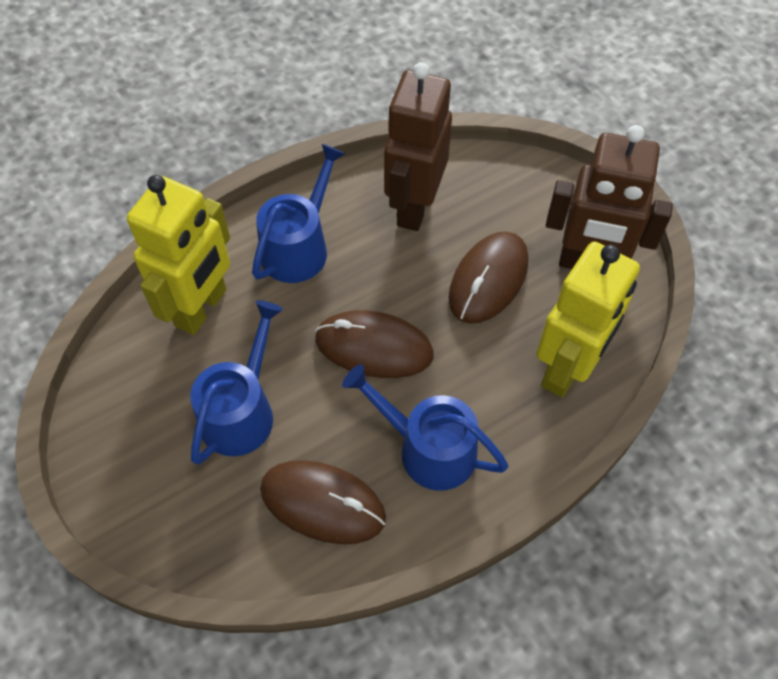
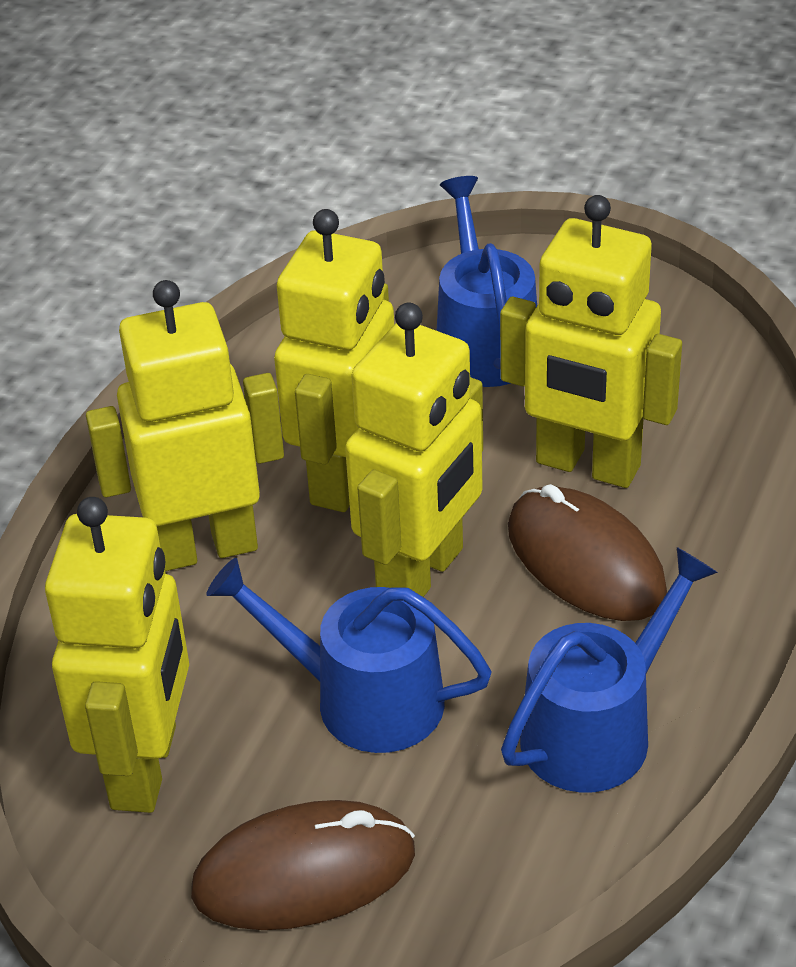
brown mouse: [260,460,386,544] [315,310,433,378] [449,231,528,324] = 3 -> [191,800,415,930] [508,484,667,621] = 2
brown robot: [384,62,452,231] [546,125,673,269] = 2 -> none = 0
yellow robot: [127,175,230,335] [536,241,640,398] = 2 -> [45,497,189,813] [86,280,284,571] [274,209,394,512] [345,303,483,597] [500,195,682,488] = 5

